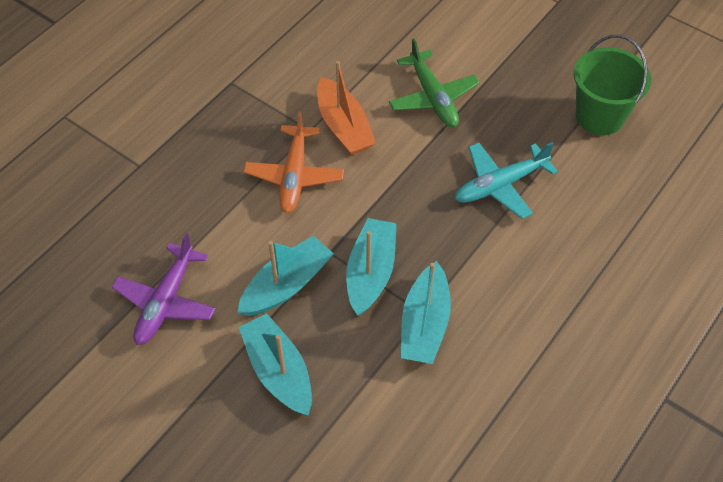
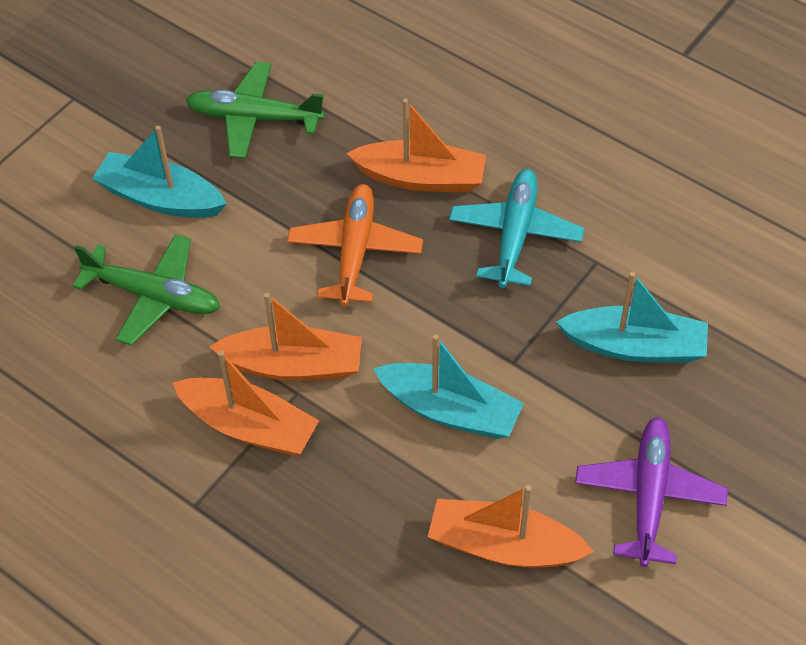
green bucket: [574,35,651,135] = 1 -> none = 0
green plane: [389,38,480,127] = 1 -> [73,234,220,345] [185,62,325,158] = 2
orange boat: [317,61,376,155] = 1 -> [173,351,319,456] [210,293,362,381] [346,99,486,192] [428,485,594,568] = 4
turquoise boat: [237,236,334,316] [239,314,312,416] [346,218,397,316] [401,261,451,364] = 4 -> [92,126,227,218] [373,334,524,439] [556,272,708,363] = 3

